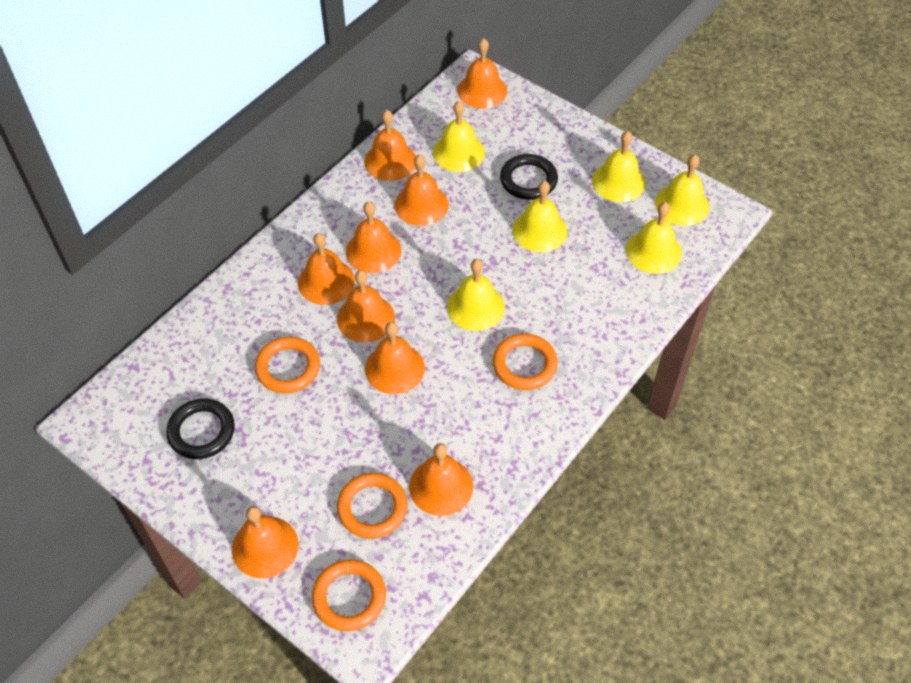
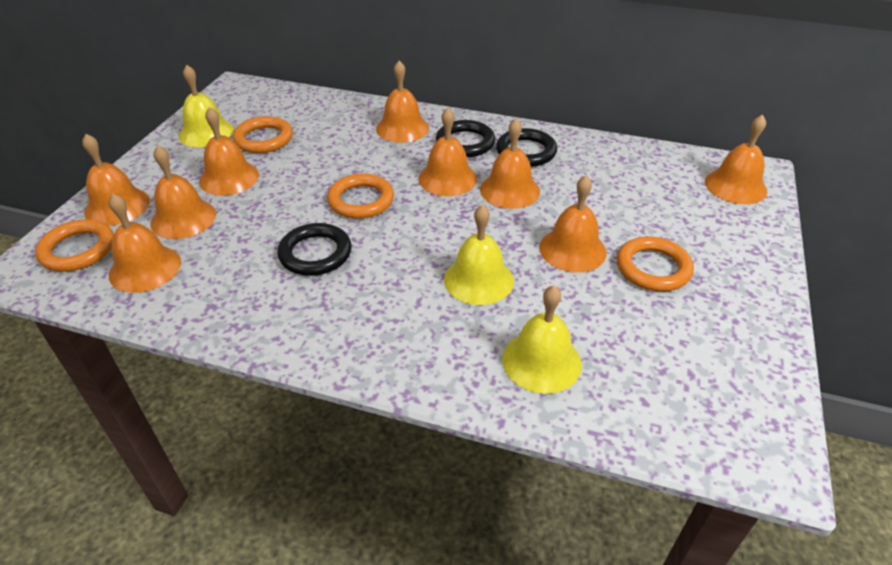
black ring: [166,398,235,459] [500,154,558,200] = 2 -> [277,223,351,276] [436,120,495,157] [496,128,557,167] = 3
yellow bell: [433,101,485,172] [447,259,505,331] [512,181,567,252] [592,131,645,202] [626,202,682,274] [655,154,709,226] = 6 -> [179,65,234,148] [444,204,514,305] [502,285,582,394] = 3

